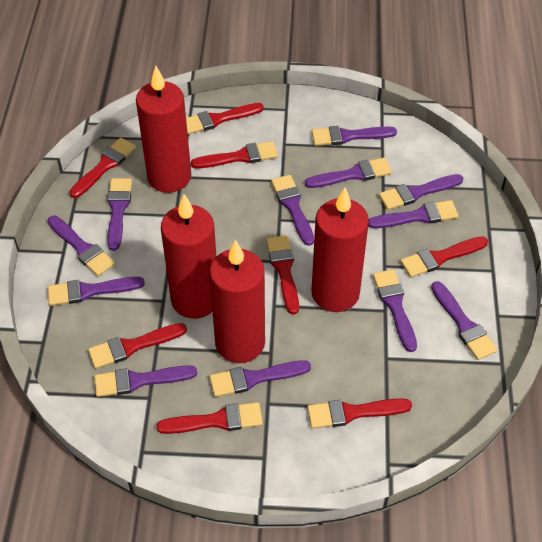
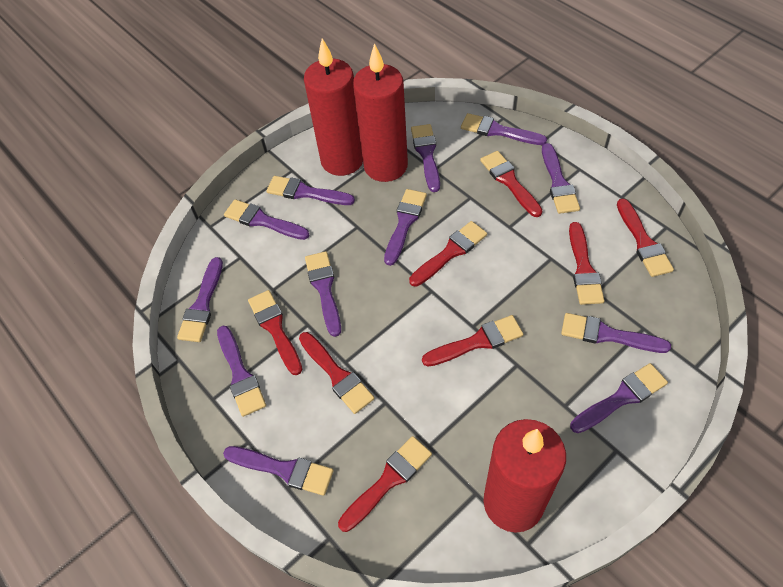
red candle: [136,66,191,193] [161,194,217,319] [209,240,265,363] [312,188,369,312] = 4 -> [304,38,363,176] [353,43,408,182] [483,419,566,533] = 3

